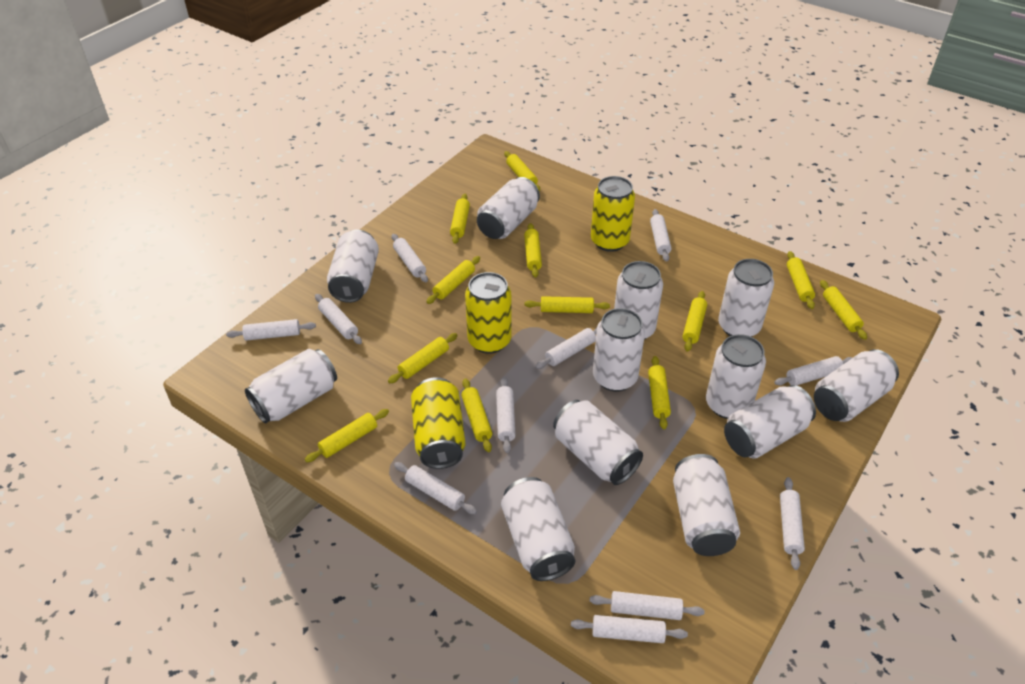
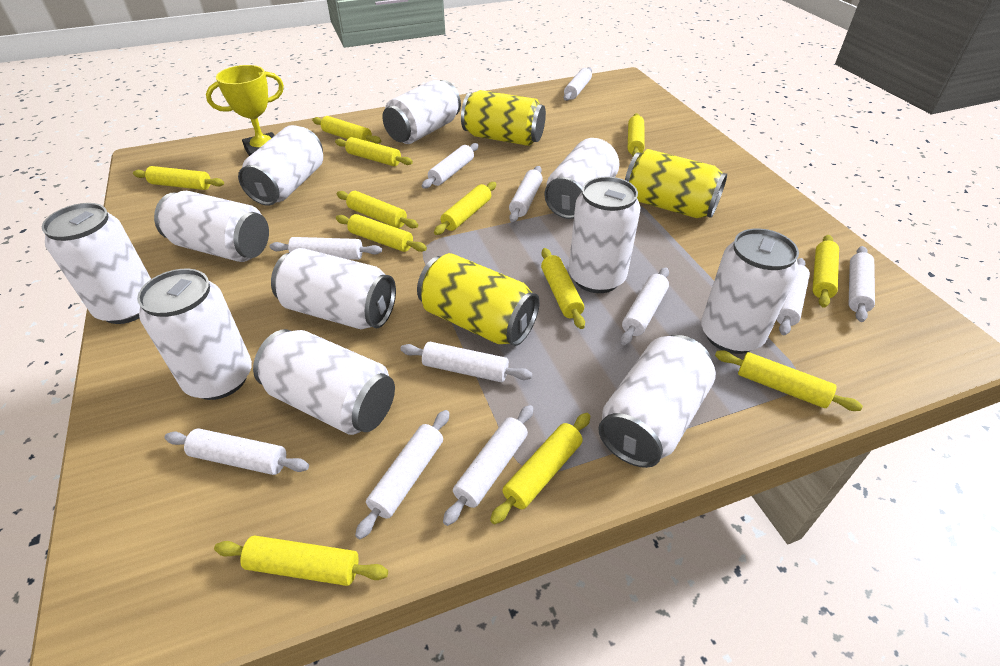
white can: [245,349,337,423] [327,230,379,303] [477,177,540,239] [501,477,575,581] [553,400,643,485] [593,308,645,392] [614,261,663,340] [673,454,740,556] [706,334,766,419] [718,259,774,337] [724,385,816,459] [814,349,899,422] = 12 -> [42,203,151,324] [137,269,252,400] [154,191,269,262] [238,125,323,206] [253,329,395,435] [271,248,396,329] [382,80,461,144] [544,138,619,219] [569,177,640,293] [598,335,716,468] [701,228,799,354] = 11
yellow trophy: none = 0 -> [206,65,284,156] = 1

